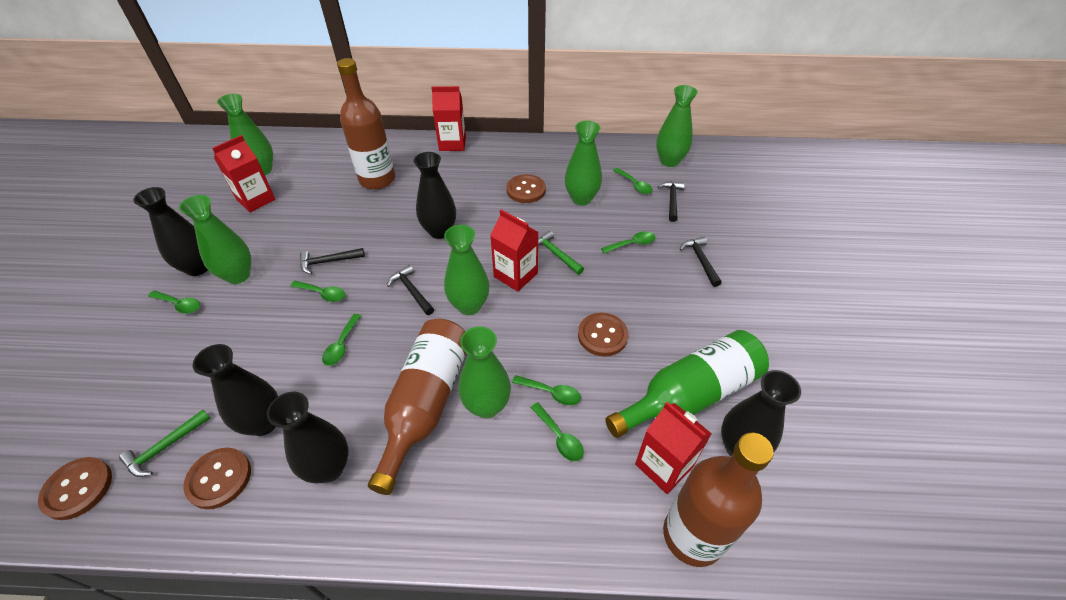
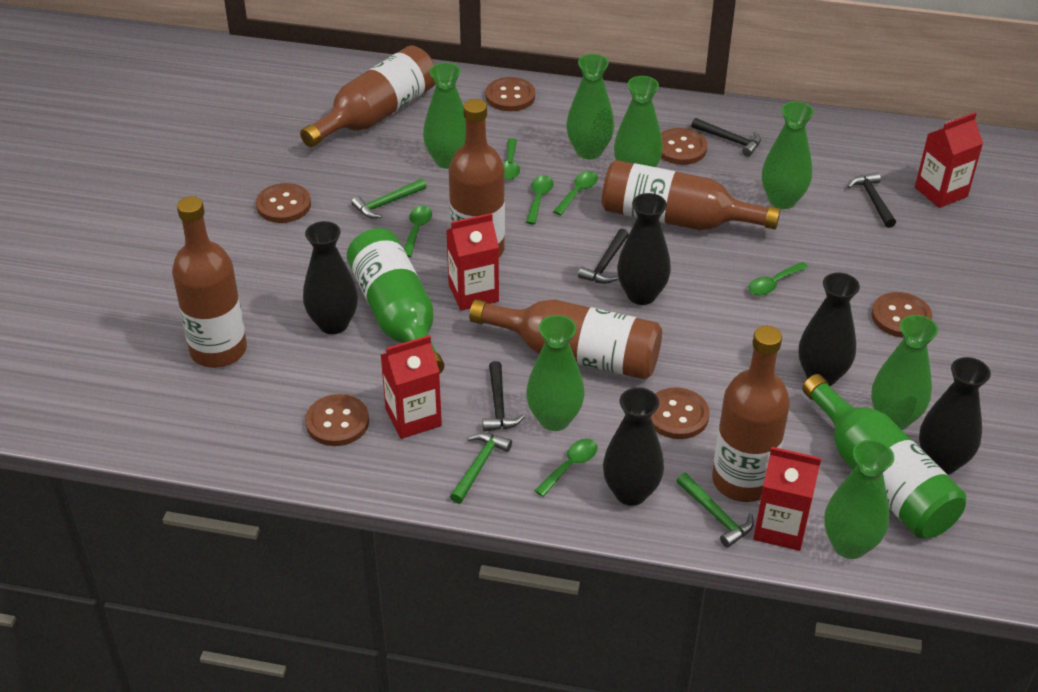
brown bottle: [337,58,395,189] [368,319,466,495] [663,433,774,567] = 3 -> [172,196,247,368] [300,45,435,147] [449,99,505,257] [469,299,662,380] [602,160,780,230] [712,326,790,502] = 6
brown button: [38,457,112,520] [183,448,251,509] [506,174,546,203] [578,313,628,356] = 4 -> [256,183,311,223] [305,394,369,446] [485,77,535,111] [651,387,709,439] [661,128,707,165] [871,292,932,338] = 6
green bottle: [605,330,769,438] = 1 -> [347,228,444,374] [802,374,966,538] = 2
green hammer: [119,410,210,477] [538,231,584,275] = 2 -> [351,179,427,219] [450,433,512,504] [677,473,754,548] = 3
green spoon: [148,291,200,314] [290,281,345,302] [322,314,361,366] [512,375,581,405] [530,402,584,461] [601,232,656,253] [613,168,653,194] = 7 -> [404,206,432,257] [503,138,520,180] [526,175,553,224] [534,439,598,497] [553,171,598,215] [748,262,809,295] = 6
green vase: [179,195,251,284] [217,94,273,175] [444,225,489,315] [458,326,511,418] [565,121,602,205] [656,85,698,167] = 6 -> [423,62,466,169] [526,315,585,431] [566,54,614,159] [614,76,663,167] [762,101,814,209] [824,440,894,559] [871,315,938,430] = 7

